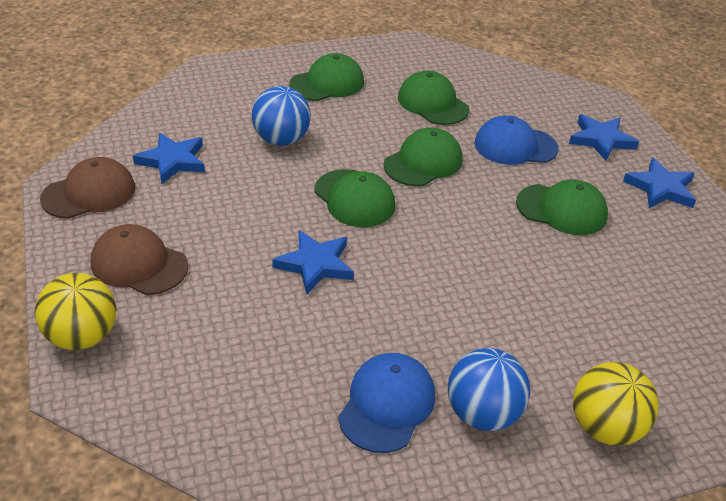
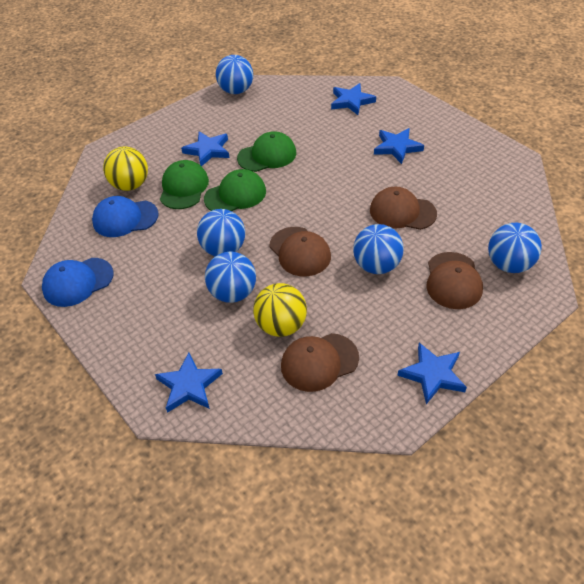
blue ball: [252,86,311,146] [448,348,530,431] = 2 -> [197,209,245,256] [205,251,256,303] [216,55,253,94] [353,224,404,274] [488,223,542,273] = 5
blue star: [133,133,205,184] [272,230,354,295] [569,114,639,161] [623,158,696,208] = 4 -> [155,352,223,413] [181,131,229,166] [331,83,376,115] [374,128,424,164] [397,343,467,404] = 5
brown cap: [40,157,135,219] [91,224,188,295] = 2 -> [269,227,331,276] [281,333,359,392] [370,187,437,230] [426,252,483,309] = 4
green cap: [289,53,364,101] [315,169,395,227] [384,128,463,186] [398,71,469,125] [516,180,608,235] = 5 -> [160,160,209,209] [204,169,266,211] [237,131,296,172] = 3

